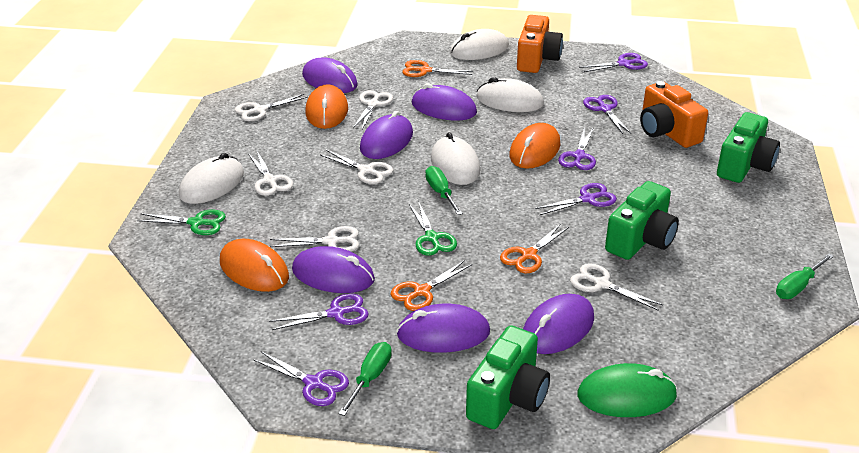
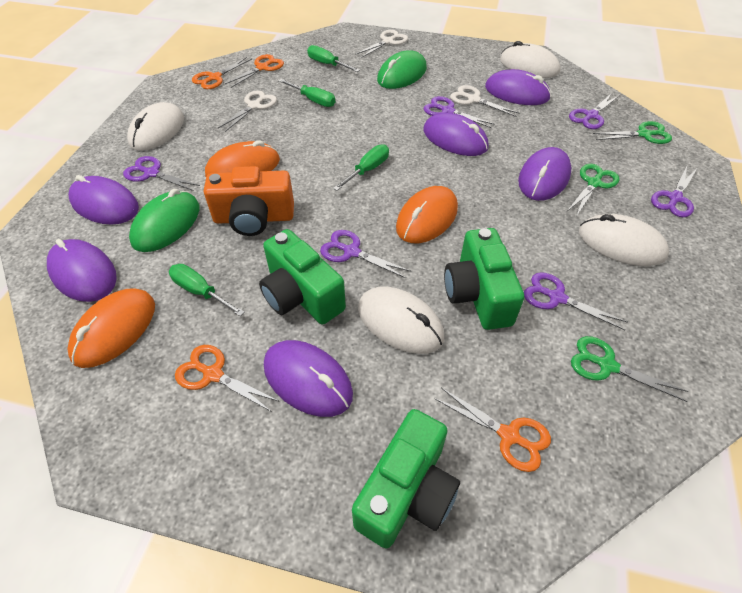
green mouse: [577,363,677,417] = 1 -> [129,189,199,252] [377,50,427,89] = 2
green scissors: [137,210,226,235] [409,203,457,256] = 2 -> [567,164,619,215] [571,336,688,402] [593,121,672,144] = 3
green screwdriver: [338,342,392,416] [425,166,463,215] [776,254,834,299] = 3 -> [169,264,245,316] [278,79,335,107] [307,45,360,72] [333,144,389,191] = 4
orange camera: [517,15,563,73] [640,81,708,148] = 2 -> [204,166,294,236] = 1
orange scissors: [391,260,472,311] [402,60,473,77] [500,224,569,273] = 3 -> [175,345,280,412] [192,57,252,89] [225,54,284,88] [434,388,551,472] = 4
white scissors: [235,94,308,121] [248,151,293,196] [270,226,359,252] [320,150,393,184] [353,90,393,129] [570,263,663,311] = 6 -> [218,90,277,132] [355,30,408,58] [450,85,520,117] = 3

